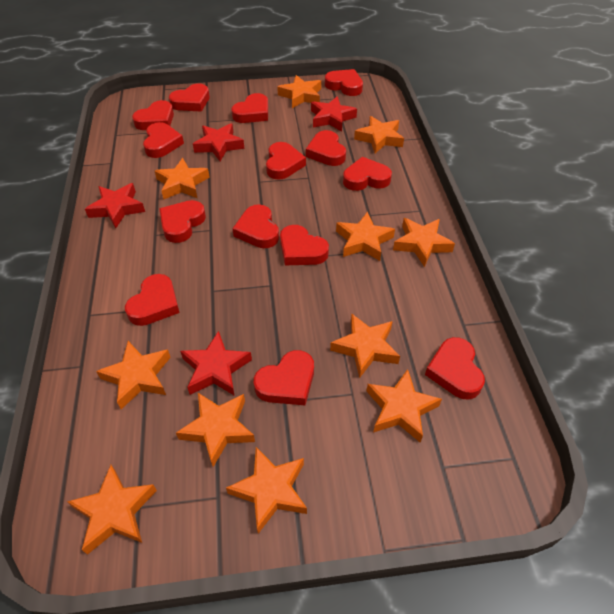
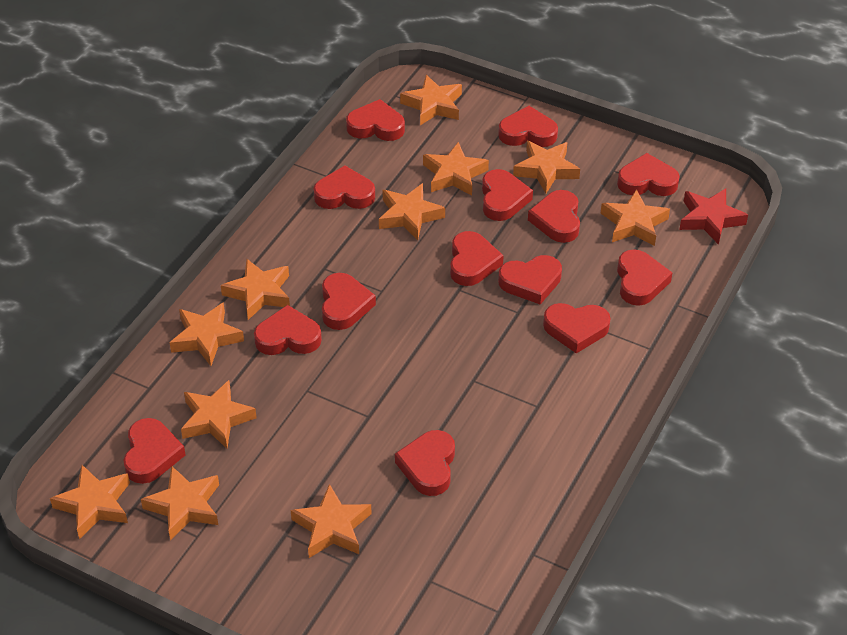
red star: [85,183,145,228] [180,331,252,396] [193,123,245,161] [311,96,357,132] = 4 -> [679,188,748,245] = 1

